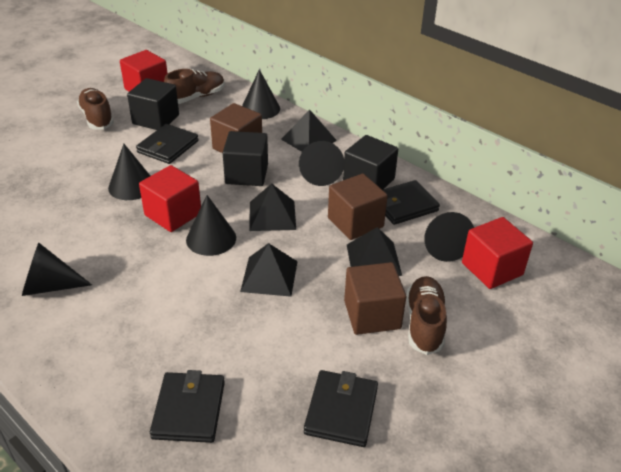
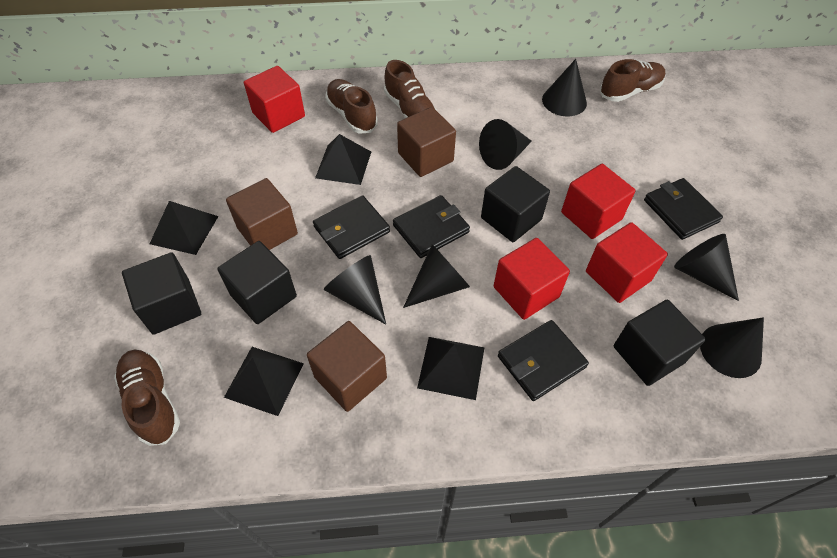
black cube: [127,78,179,130] [223,131,268,186] [343,135,398,190] = 3 -> [122,252,201,335] [217,241,297,324] [481,166,550,242] [614,299,706,386] = 4
brown shoe: [77,88,114,130] [164,69,225,104] [406,276,447,355] = 3 -> [114,350,180,446] [325,79,378,134] [384,60,437,118] [600,59,665,102] = 4
red cube: [120,50,168,92] [139,165,201,232] [462,217,533,289] = 3 -> [244,66,305,133] [493,238,570,320] [561,164,636,239] [586,222,668,303] = 4

